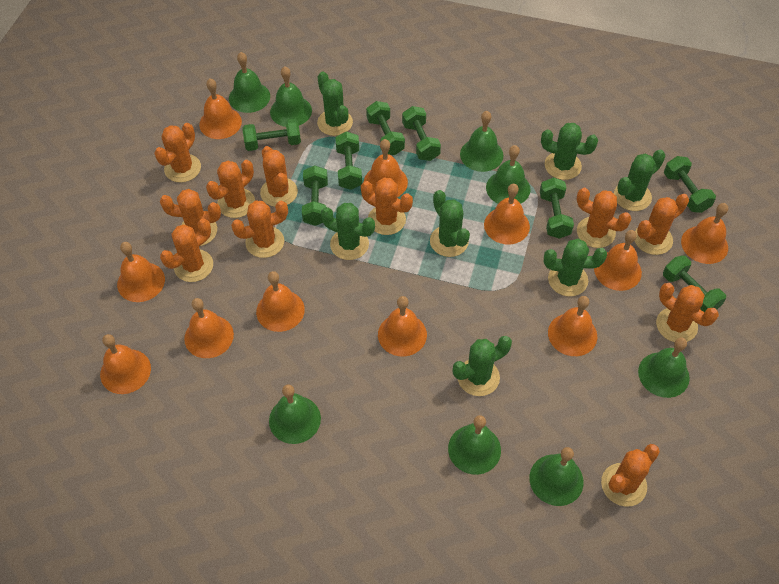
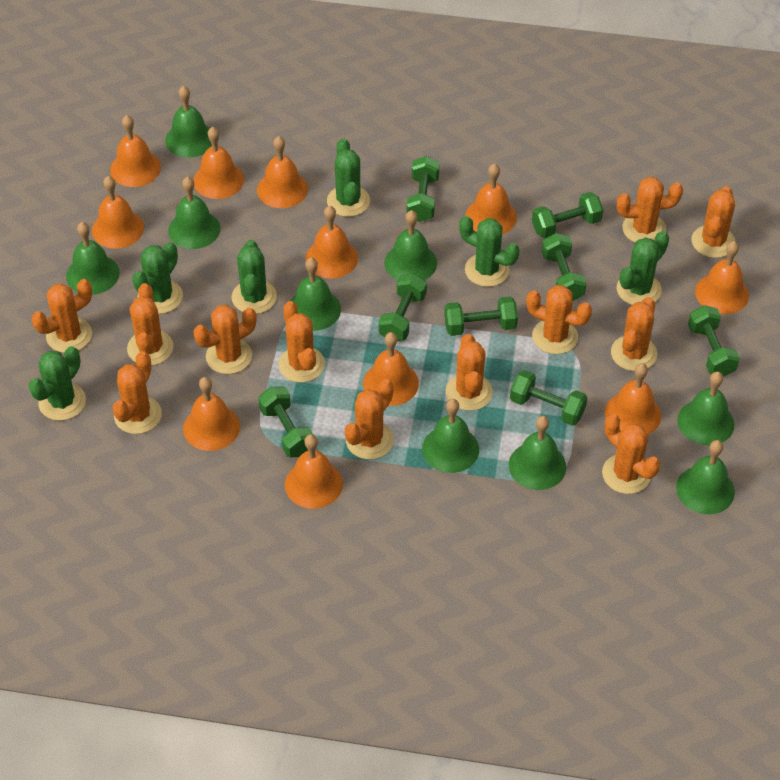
green bell: [229,52,270,113] [269,384,321,444] [270,66,312,127] [448,415,501,475] [460,111,504,172] [486,145,531,204] [529,447,584,506] [638,337,690,398] = 8 -> [66,222,120,295] [165,86,212,158] [168,176,221,249] [290,257,341,331] [384,210,437,280] [422,399,479,473] [509,416,566,490] [676,440,735,514] [677,371,734,446] = 9
green cactus: [317,72,353,136] [321,203,375,260] [430,190,470,257] [453,336,512,396] [541,123,598,180] [544,239,607,296] [614,149,666,211] = 7 -> [28,346,86,421] [132,242,183,314] [232,240,277,314] [327,138,370,217] [459,216,519,287] [617,231,669,305] = 6
orange cactus: [154,123,201,183] [160,189,221,246] [160,218,213,282] [206,160,255,218] [231,201,288,258] [260,146,298,207] [361,178,413,235] [576,188,631,248] [601,444,660,507] [634,194,689,255] [656,283,719,342] = 11 -> [31,279,92,353] [113,351,162,434] [127,283,173,366] [193,305,256,374] [278,301,325,383] [345,379,394,460] [446,334,493,411] [526,285,592,354] [602,414,660,494] [611,297,657,371] [617,177,683,243] [691,186,736,258] = 12

